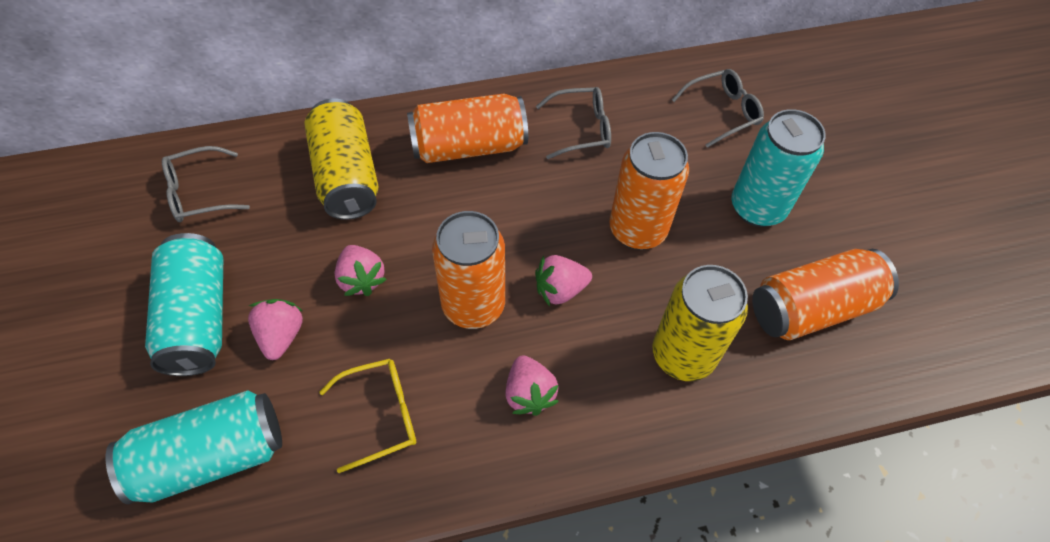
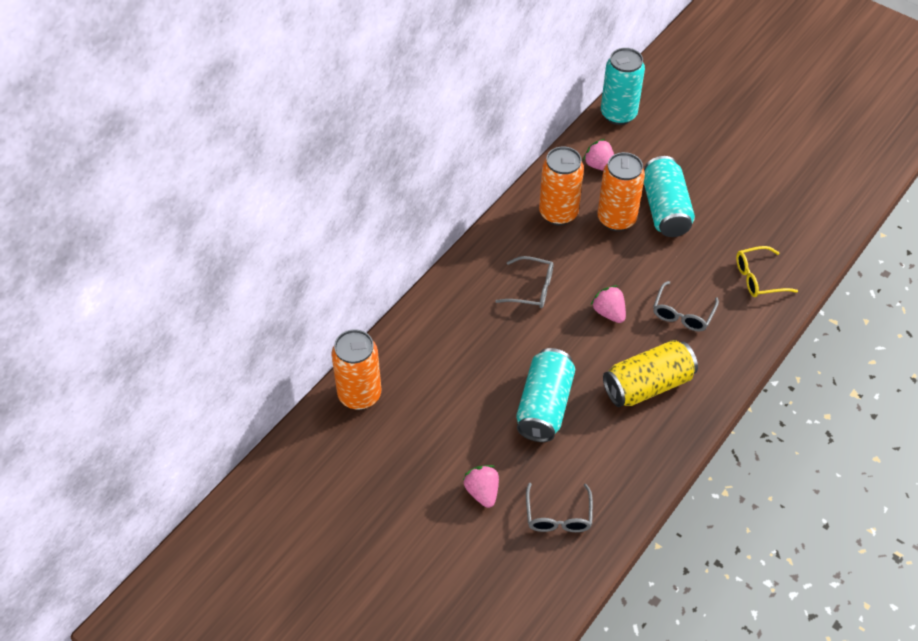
orange can: [407,94,528,163] [432,211,505,329] [609,132,689,250] [752,249,899,340] = 4 -> [332,329,381,410] [539,147,584,225] [598,152,645,231] = 3
pink strawberry: [248,299,303,360] [335,245,387,296] [505,355,559,416] [535,255,592,306] = 4 -> [463,465,499,508] [583,139,614,171] [591,285,626,323] = 3
yellow can: [305,98,379,220] [652,265,748,381] = 2 -> [603,340,698,407] = 1

